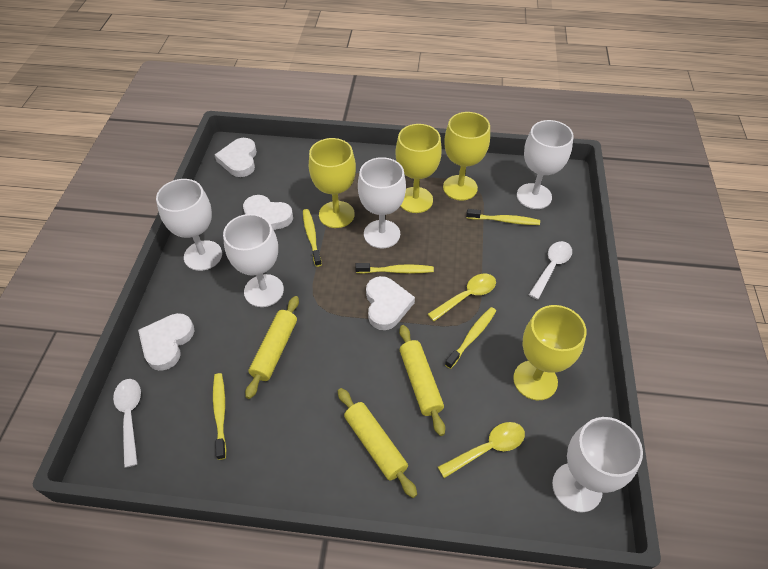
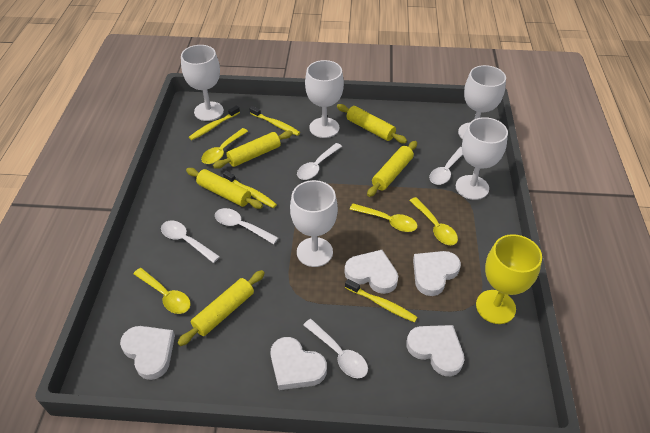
white heart: [138,313,195,371] [215,138,257,177] [243,195,293,230] [366,276,415,330] = 4 -> [120,326,175,380] [271,337,327,390] [345,250,398,294] [406,325,465,376] [413,251,461,296] = 5
white spoon: [113,379,141,468] [529,241,572,300] = 2 -> [161,221,220,263] [215,208,278,244] [297,143,342,180] [303,319,368,378] [429,147,463,185] = 5
yellow goblet: [309,138,356,228] [395,124,442,213] [443,112,490,201] [513,305,587,400] = 4 -> [476,234,542,324] = 1
yellow rolling pin: [245,296,299,399] [338,388,417,498] [399,325,445,436] = 3 -> [177,270,265,346] [186,168,263,209] [213,131,293,169] [337,104,407,143] [367,141,417,197] = 5
yellow spoon: [428,274,496,321] [438,422,525,478] = 2 -> [134,268,191,314] [201,128,248,164] [349,203,418,232] [409,197,458,245] = 4
yellow toothbrush: [213,373,226,460] [303,209,322,267] [355,263,434,274] [445,307,496,369] [466,209,540,225] = 5 -> [189,106,240,140] [223,171,277,208] [249,106,300,136] [345,279,417,322] = 4

